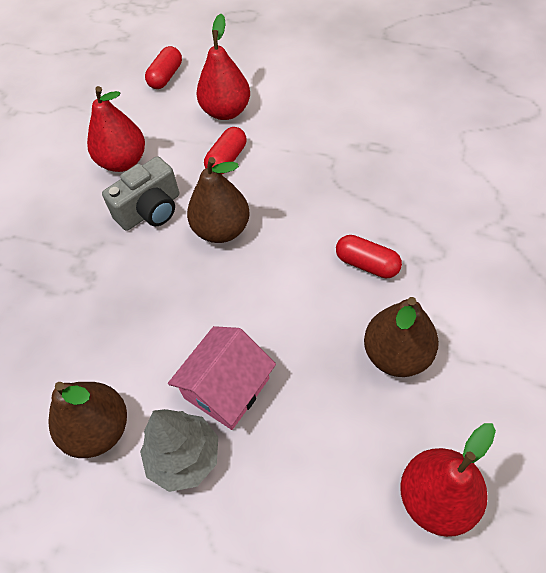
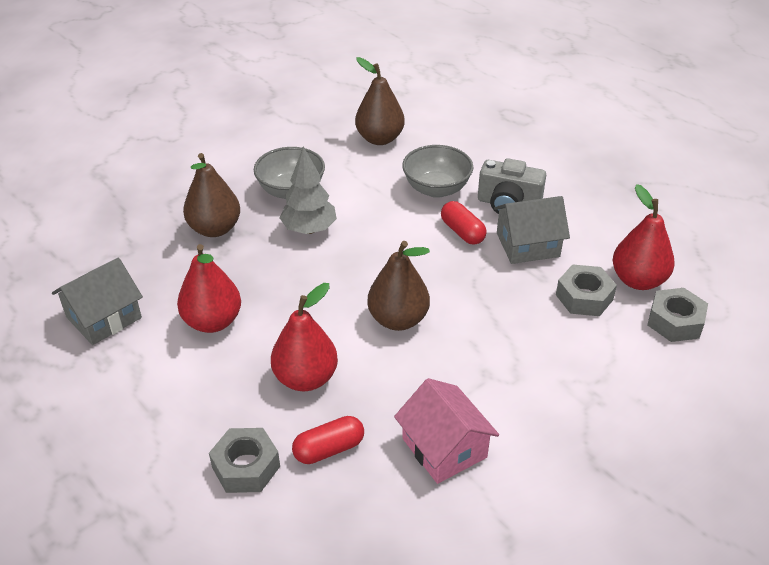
grey bowl: none = 0 -> [254,147,325,199] [402,145,473,198] = 2
grey house: none = 0 -> [52,257,143,345] [494,196,570,264] = 2
grey nut: none = 0 -> [209,428,280,493] [556,265,617,316] [648,288,708,342] = 3
red capsule: [145,46,182,89] [204,127,247,174] [336,235,402,278] = 3 -> [292,416,364,464] [441,201,487,245] = 2

